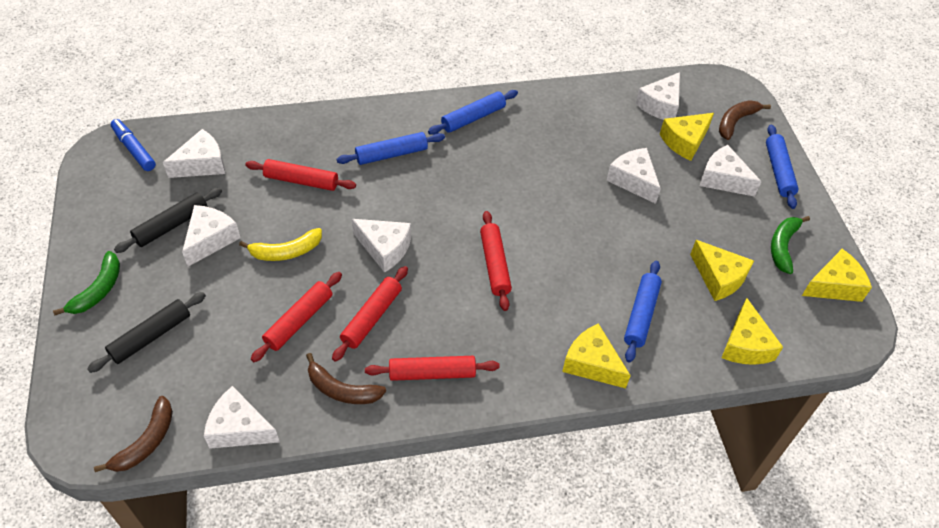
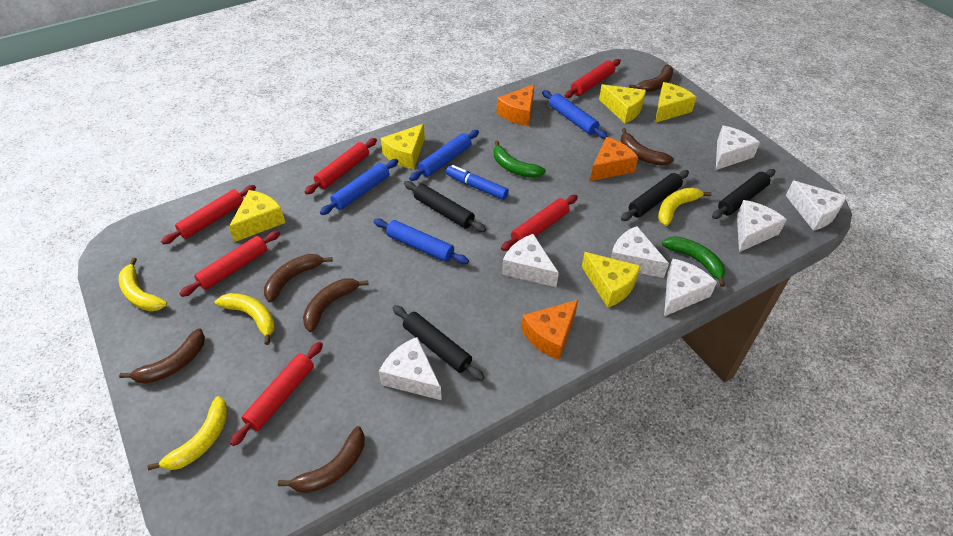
black rolling pin: [87,292,206,373] [114,188,222,253] = 2 -> [393,305,485,381] [404,181,486,232] [621,170,689,221] [712,169,775,219] = 4
brown banana: [94,396,173,472] [306,353,386,404] [719,100,771,140] = 3 -> [119,328,205,384] [264,254,332,302] [278,426,365,493] [303,278,369,332] [621,128,674,166] [629,65,673,92] = 6
orange cheese: none = 0 -> [497,84,535,126] [521,300,578,360] [590,137,638,181] = 3
red rolling pin: [245,159,356,191] [251,272,342,362] [332,266,408,362] [365,356,500,381] [480,211,512,311] = 5 -> [161,185,256,245] [179,231,280,297] [230,342,323,446] [305,138,377,194] [501,195,578,251] [565,59,621,98] = 6
yellow banana: [239,228,322,261] = 1 -> [119,257,167,311] [147,396,228,471] [215,293,275,345] [658,187,712,226] = 4

